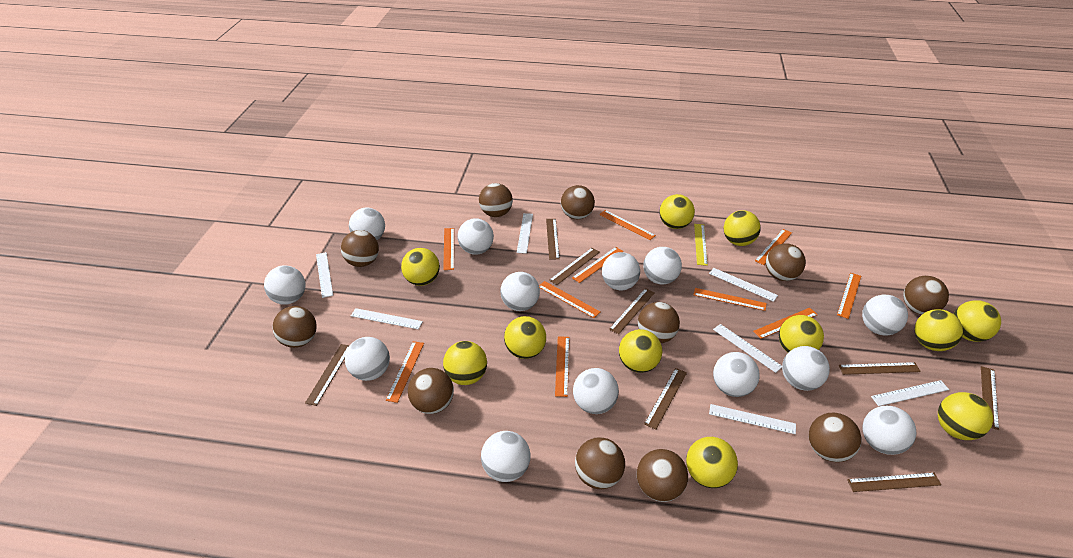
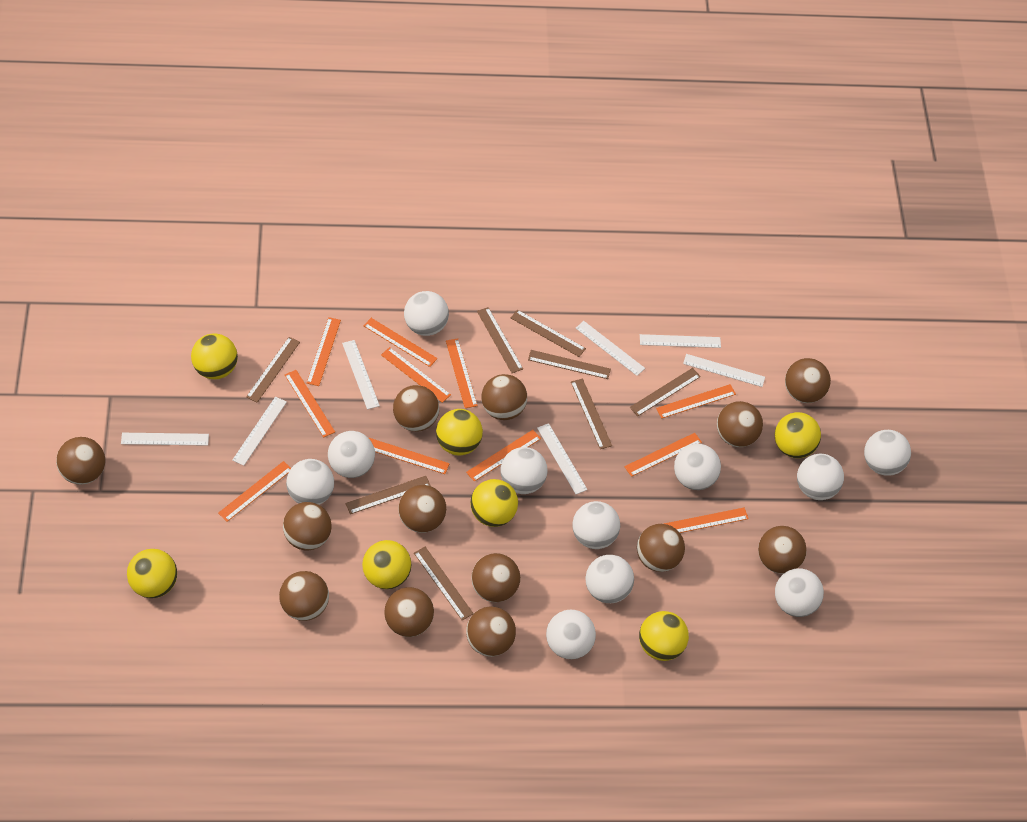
brown ball: [272,306,317,348] [341,230,379,267] [408,368,454,414] [479,183,513,217] [561,185,595,219] [575,437,625,489] [637,449,688,502] [638,302,680,343] [766,243,806,281] [809,413,862,462] [903,276,949,315] = 11 -> [56,437,105,485] [279,571,329,621] [283,502,332,551] [384,587,434,637] [393,385,439,431] [398,485,446,533] [466,606,516,657] [471,553,520,602] [481,374,527,420] [637,524,685,572] [717,401,763,447] [758,526,807,574] [785,358,831,403] = 13
orange ruler: [386,341,424,403] [443,228,454,270] [539,281,600,318] [555,336,570,397] [572,247,624,283] [599,210,656,240] [693,288,767,311] [753,308,818,339] [755,229,792,265] [837,273,861,319] = 10 -> [218,461,291,522] [285,370,335,437] [307,317,341,386] [364,318,437,367] [369,438,450,474] [381,347,451,403] [446,338,478,408] [466,430,541,482] [624,433,702,477] [656,384,736,418] [664,508,749,533] = 11
white ball: [264,265,305,305] [345,337,390,381] [349,208,385,240] [457,218,494,255] [481,431,530,482] [500,272,540,311] [573,368,619,414] [602,252,640,290] [643,247,682,285] [713,352,760,397] [782,346,830,391] [862,295,908,336] [863,406,916,455] = 13 -> [286,459,334,505] [328,431,375,478] [404,291,449,336] [500,447,547,494] [546,610,596,659] [572,501,620,549] [585,555,634,603] [674,444,721,490] [775,568,824,617] [797,454,844,500] [864,430,911,476] = 11
yellow ball: [401,248,440,286] [443,341,487,385] [504,316,546,359] [619,329,662,373] [660,194,695,229] [686,437,738,488] [724,210,761,246] [779,315,824,352] [915,309,963,351] [938,392,993,440] [954,300,1001,342] = 11 -> [127,549,177,598] [191,333,238,379] [362,540,411,589] [436,409,483,456] [470,479,518,527] [639,611,689,661] [775,412,821,458] = 7
yellow ruler: [694,224,708,266] = 1 -> none = 0

